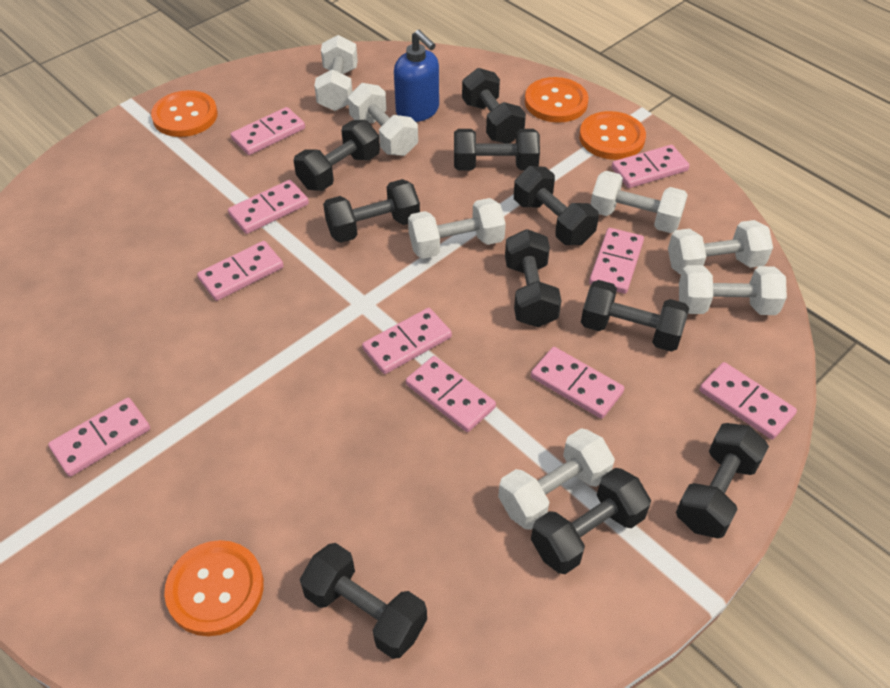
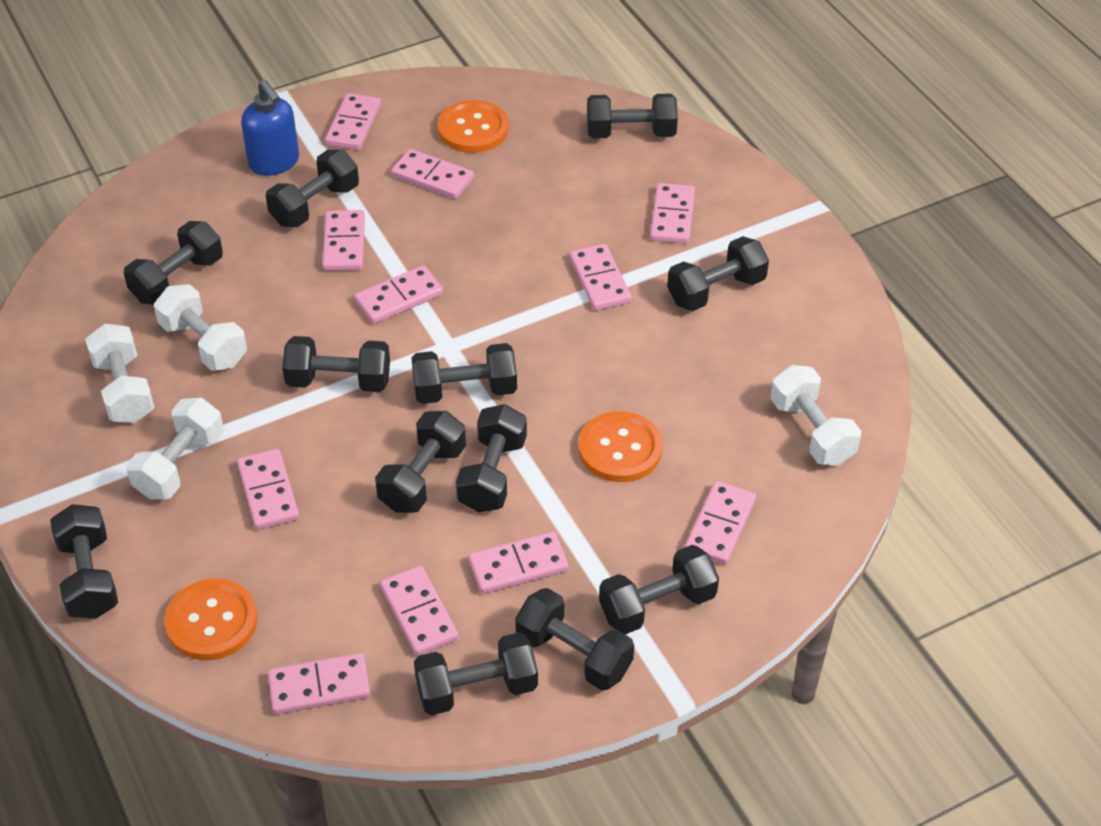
black dumbbell: [294,120,380,191] [300,543,427,659] [323,179,420,243] [454,129,540,170] [462,68,526,143] [505,229,562,327] [514,166,599,245] [531,468,651,574] [581,280,689,352] [676,423,769,538] = 10 -> [50,504,118,619] [123,221,223,304] [266,149,359,227] [282,336,390,392] [375,411,466,513] [411,343,517,404] [414,632,538,715] [456,404,527,512] [515,588,634,690] [587,94,678,138] [599,545,719,635] [667,236,769,311] = 12
orange button: [151,90,218,137] [164,540,264,636] [525,77,589,123] [579,111,646,160] = 4 -> [165,578,258,660] [437,100,509,153] [579,411,663,482] = 3
pink domino: [48,398,150,477] [197,241,284,301] [228,180,309,234] [231,107,305,155] [362,308,452,374] [406,356,496,432] [531,347,625,419] [589,228,644,294] [612,145,690,188] [699,362,797,440] = 10 -> [237,449,299,530] [268,653,371,714] [322,210,365,271] [325,93,381,150] [354,265,443,324] [380,566,459,656] [391,149,474,199] [469,532,569,594] [570,244,632,310] [650,183,695,244] [685,481,756,565] = 11
white dumbbell: [314,35,358,111] [348,83,418,156] [408,198,506,259] [498,428,615,530] [590,171,688,233] [668,220,773,275] [679,265,787,315] = 7 -> [85,324,155,423] [126,398,224,499] [154,284,247,371] [771,365,861,465] = 4

